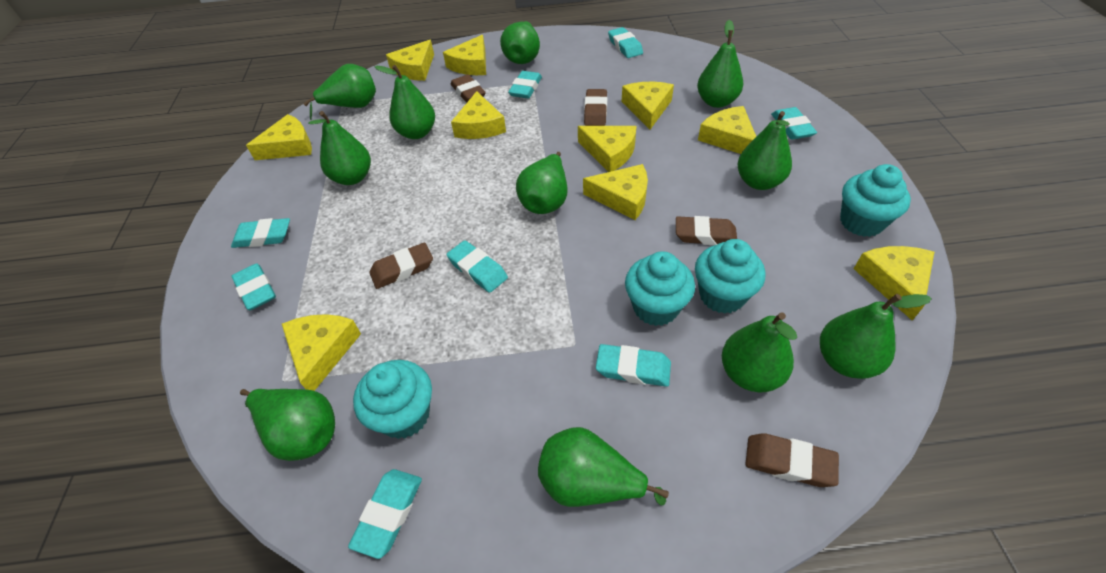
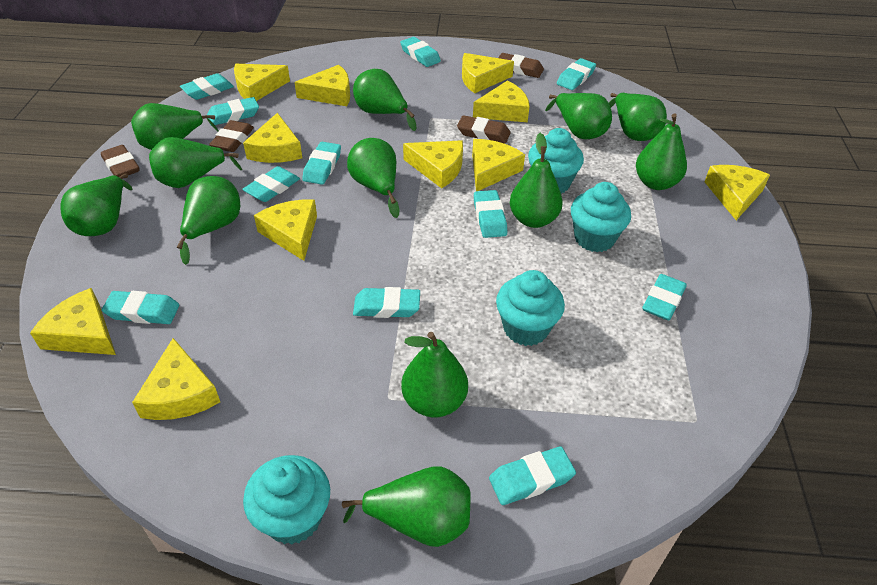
brown eraser: [370,243,433,289] [451,74,486,103] [584,89,607,126] [676,216,737,245] [745,433,839,487] = 5 -> [101,145,139,177] [209,120,254,152] [457,115,510,144] [498,53,544,78] = 4
green pear: [240,389,335,461] [303,64,376,120] [308,111,371,185] [375,65,435,139] [500,21,540,64] [516,152,568,214] [538,427,669,507] [697,20,743,108] [722,312,797,392] [737,111,792,190] [820,294,932,379] = 11 -> [60,173,132,236] [131,103,218,150] [149,137,242,188] [177,176,240,265] [342,466,471,547] [347,138,399,218] [353,69,417,131] [401,332,468,417] [510,133,563,228] [545,93,612,139] [609,93,667,141] [636,113,687,190] = 12
turquoise eraser: [231,218,290,248] [232,263,276,310] [348,469,422,559] [447,240,508,293] [508,71,542,98] [596,344,671,387] [608,27,643,58] [771,107,817,140] = 8 -> [102,291,179,324] [180,74,234,100] [207,97,259,126] [242,166,300,202] [302,142,341,185] [353,287,420,318] [400,37,441,67] [474,190,507,238] [489,446,576,505] [557,58,596,90] [642,274,687,320] = 11
yellow cheese: [246,114,312,160] [282,314,361,391] [386,40,434,81] [443,35,486,75] [451,91,506,139] [578,126,637,172] [583,164,648,220] [622,82,674,129] [698,106,756,154] [853,246,934,321] = 10 -> [30,288,116,355] [132,338,220,420] [234,64,290,101] [243,113,302,163] [254,200,317,261] [294,65,350,106] [403,140,463,188] [462,53,514,93] [472,139,525,191] [473,80,530,122] [705,165,770,220] = 11

